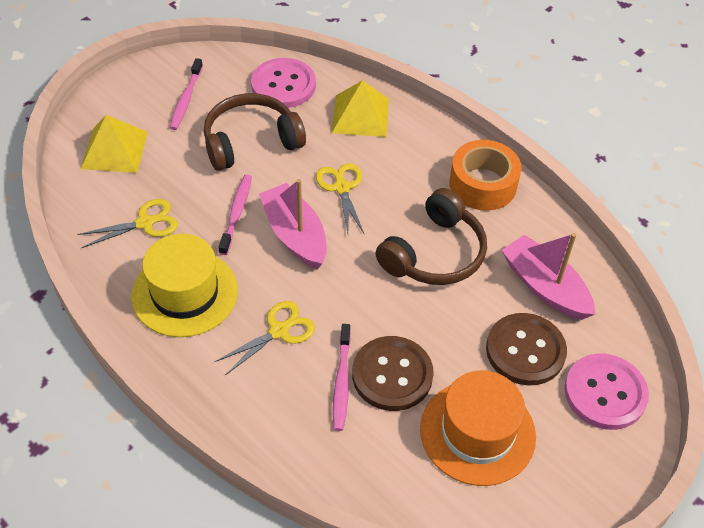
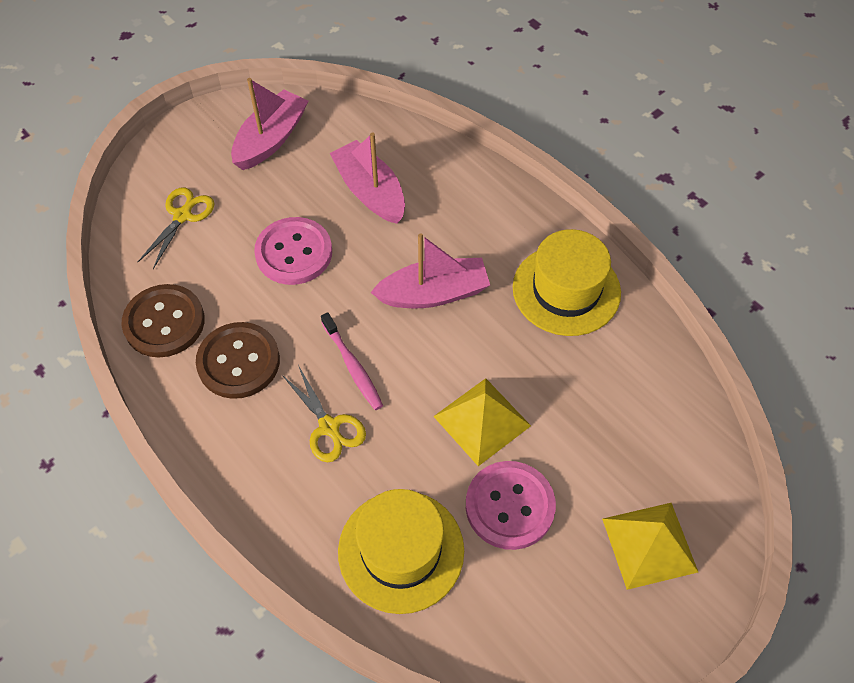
brown headphones: [204,93,306,171] [375,188,487,285] = 2 -> none = 0
orange hat: [420,371,536,486] = 1 -> none = 0
orange tape: [449,140,521,211] = 1 -> none = 0
pink boat: [259,179,327,269] [501,233,595,320] = 2 -> [231,78,308,170] [330,132,405,224] [370,233,490,308] = 3
pink toothbrush: [170,58,203,130] [219,174,252,255] [333,324,351,431] = 3 -> [321,312,383,410] = 1
yellow hat: [131,234,238,337] = 1 -> [338,489,464,614] [513,229,621,336] = 2
yellow scissors: [77,199,178,248] [215,301,315,375] [316,163,365,235] = 3 -> [138,187,215,269] [282,365,366,462] = 2

